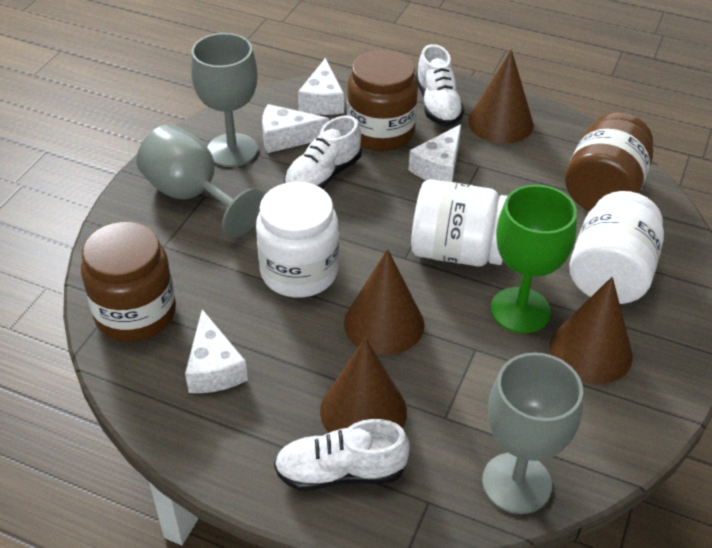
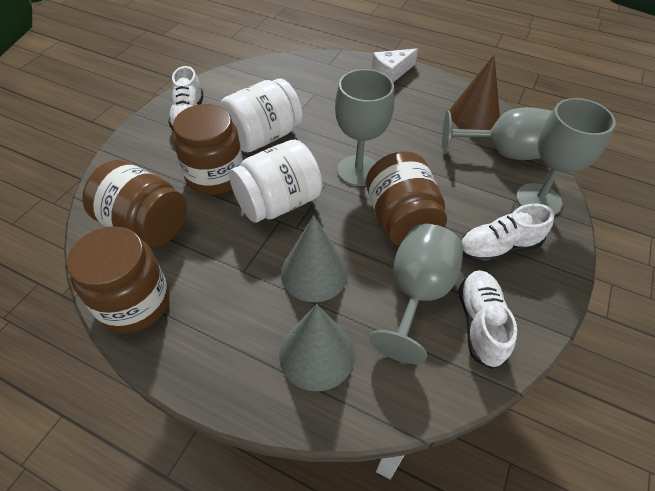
brown cone: [320,338,407,433] [344,249,424,355] [468,50,534,144] [549,277,633,384] = 4 -> [449,55,500,130] = 1
brown jar: [81,221,176,342] [347,50,418,151] [565,112,653,211] = 3 -> [67,226,170,333] [82,160,187,246] [173,104,243,195] [366,151,447,246] = 4
green goblet: [491,185,577,333] = 1 -> none = 0
grey cone: none = 0 -> [279,304,355,391] [281,215,348,302] = 2
grey goblet: [136,124,264,238] [191,33,258,167] [482,352,583,514] = 3 -> [335,69,394,186] [369,224,463,364] [442,107,552,160] [516,98,616,215] = 4
white cheese: [185,309,248,393] [262,104,329,153] [298,58,344,115] [409,124,461,182] = 4 -> [372,48,418,82] = 1
white jar: [256,182,339,298] [411,179,507,266] [569,191,664,304] = 3 -> [220,78,302,152] [229,140,322,222] = 2

